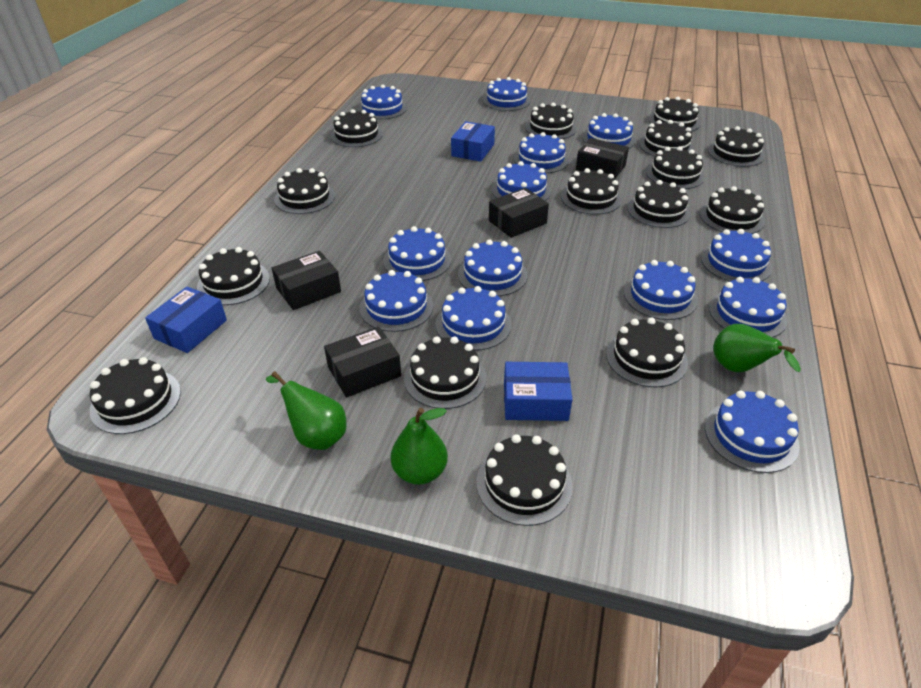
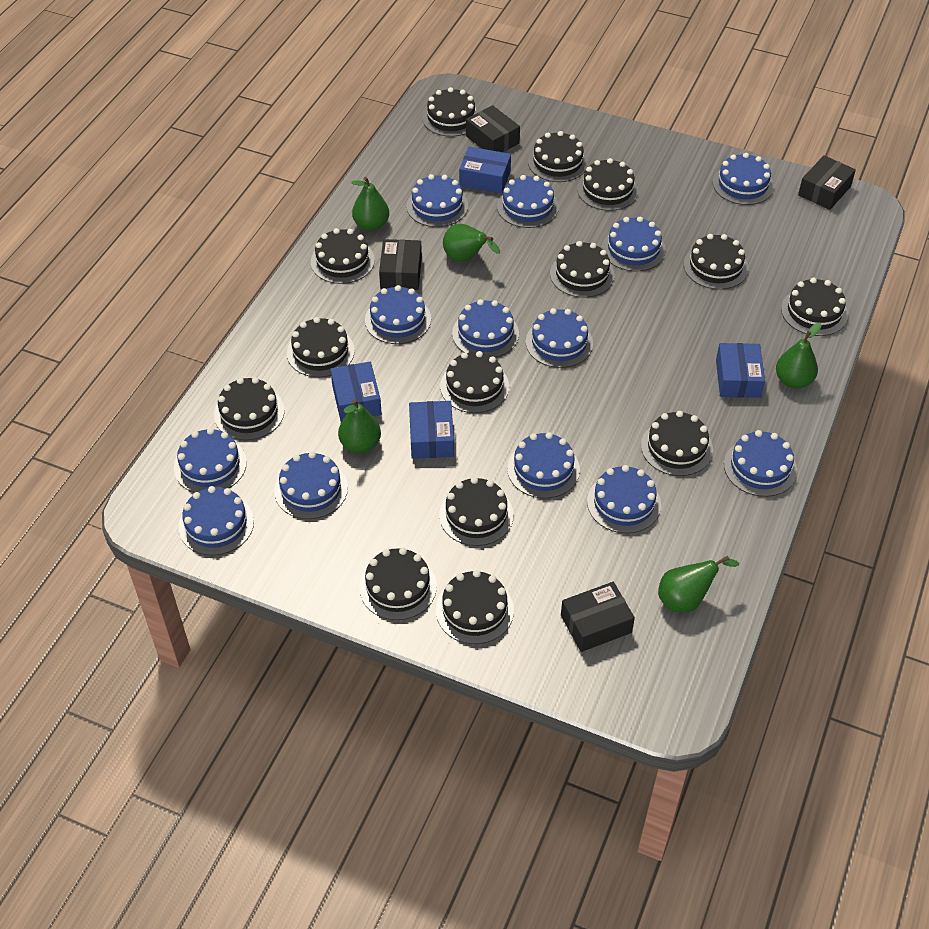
black cake: [90,357,181,434] [197,247,270,305] [274,168,335,214] [330,109,383,147] [404,336,486,409] [476,434,573,526] [525,103,577,139] [561,168,622,215] [606,318,688,387] [627,180,691,228] [639,120,694,156] [646,146,705,189] [649,97,701,132] [700,186,765,234] [708,126,765,167] = 15 -> [214,377,284,440] [287,317,355,377] [311,228,375,284] [359,548,437,620] [422,87,479,137] [436,570,514,644] [439,477,514,546] [440,351,509,413] [528,131,588,182] [550,241,615,298] [577,158,638,211] [641,411,713,476] [684,234,748,290] [781,278,848,336] = 14
blue box: [145,287,227,353] [451,121,495,162] [504,362,573,421] = 3 -> [330,362,382,422] [409,401,454,459] [459,147,511,194] [716,343,765,398] = 4
green pear: [266,371,346,450] [391,408,448,485] [713,324,801,372] = 3 -> [338,399,381,453] [351,177,389,231] [443,224,500,262] [658,556,739,613] [776,323,822,389] = 5

